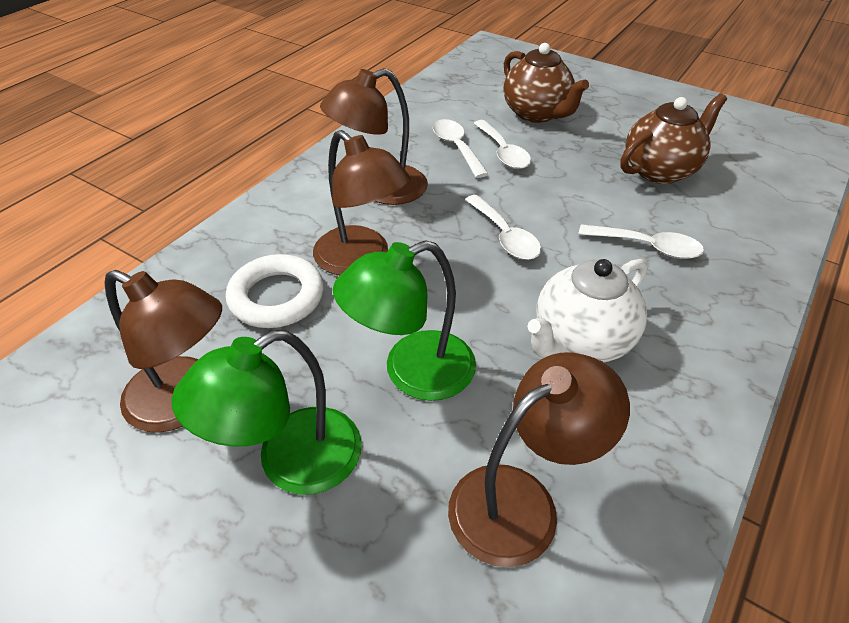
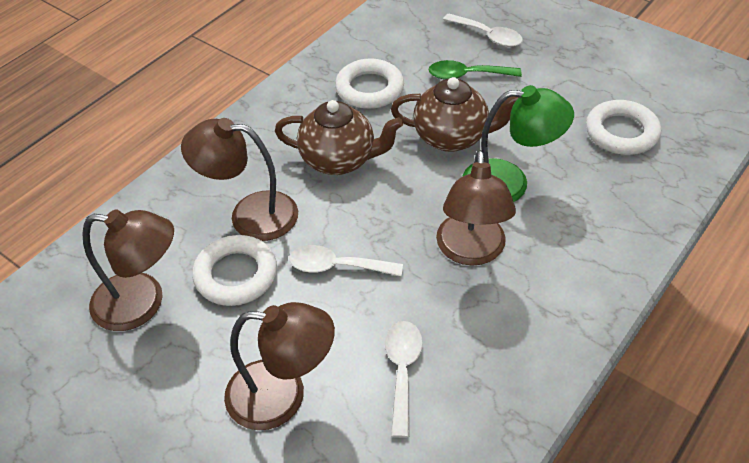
green lamp: [171,330,362,495] [333,240,476,401] = 2 -> [462,85,574,202] = 1
green spoon: none = 0 -> [428,60,522,80] = 1
white ring: [226,254,324,328] = 1 -> [192,235,277,306] [335,58,404,109] [586,100,661,155] = 3
white spoon: [433,119,488,178] [465,195,541,260] [474,120,531,169] [579,224,704,259] = 4 -> [289,245,403,276] [385,321,423,438] [443,13,523,47] = 3
white teapot: [527,259,648,362] = 1 -> none = 0

